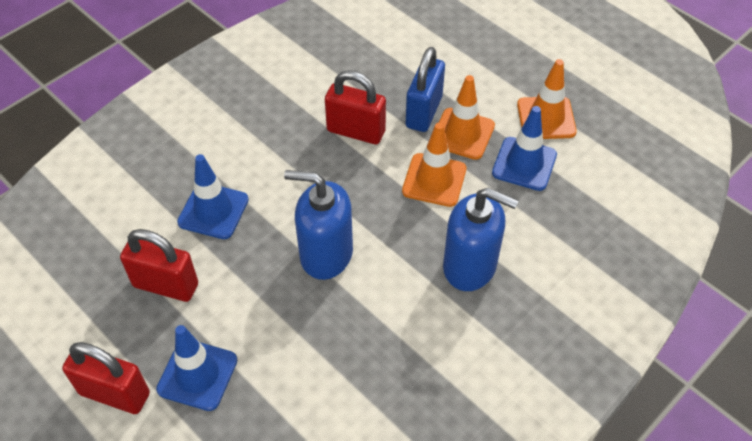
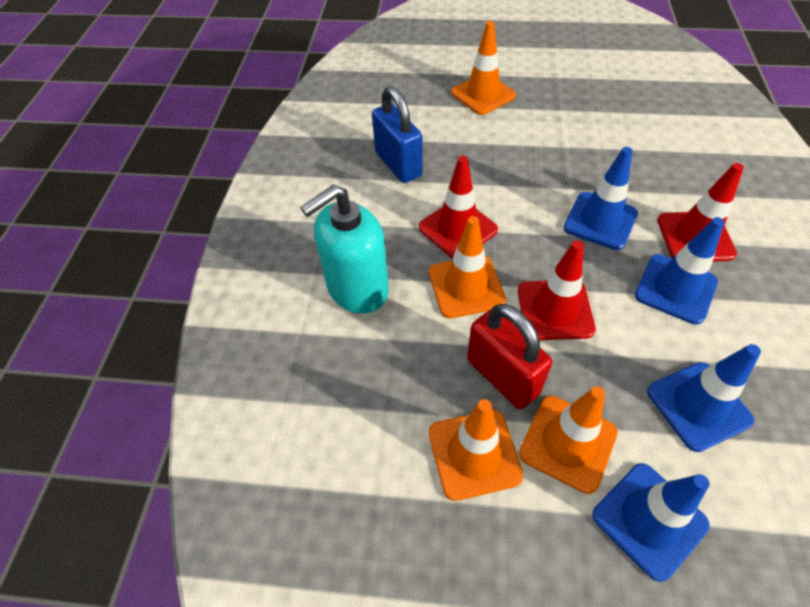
blue soap dispenser: [284,170,353,280] [443,188,519,291] = 2 -> none = 0
blue traffic cone: [156,325,237,411] [177,154,249,239] [492,106,557,191] = 3 -> [564,147,638,250] [592,463,710,582] [635,217,725,325] [647,344,761,452] = 4
orange traffic cone: [402,123,466,207] [438,75,495,160] [517,59,577,139] = 3 -> [429,216,506,318] [429,399,524,501] [451,21,516,115] [519,386,618,494] = 4
red padlock: [62,342,150,414] [120,229,198,302] [325,70,386,144] = 3 -> [467,304,552,409] = 1
red traffic cone: none = 0 -> [419,156,498,259] [518,240,596,340] [657,163,744,261] = 3
turquoise soap dispenser: none = 0 -> [301,185,389,314] = 1

